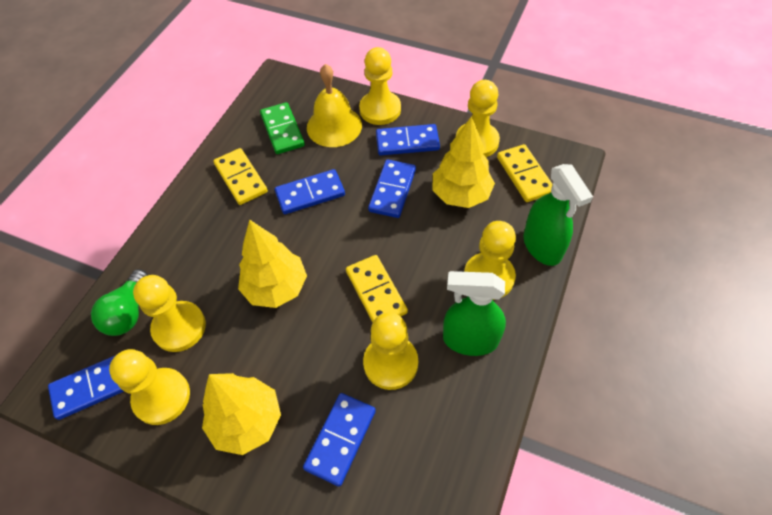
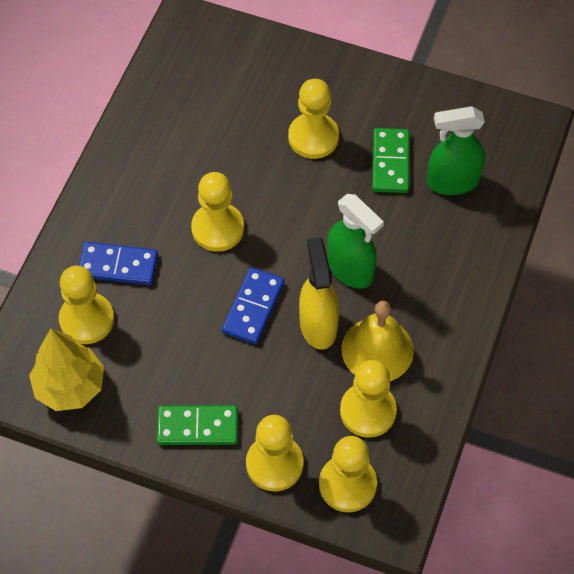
blue domino: [48,355,124,420] [275,169,345,214] [303,393,376,487] [368,159,416,218] [376,124,440,155] = 5 -> [79,242,158,285] [222,267,284,344] = 2
green domino: [260,102,305,154] = 1 -> [157,405,238,445] [372,128,410,193] = 2
green light bulb: [91,269,148,336] = 1 -> none = 0
yellow domino: [213,148,268,205] [346,255,408,323] [497,144,553,202] = 3 -> none = 0
yellow spray bottle: none = 0 -> [299,237,339,349] = 1
yellow tree: [202,373,281,455] [238,220,307,308] [433,116,495,208] = 3 -> [29,328,104,411] = 1

